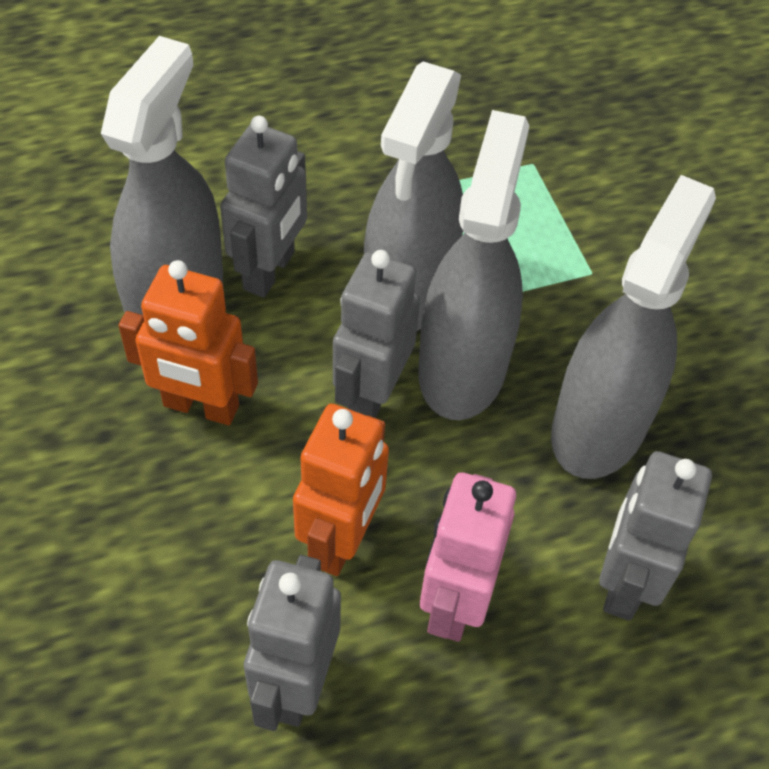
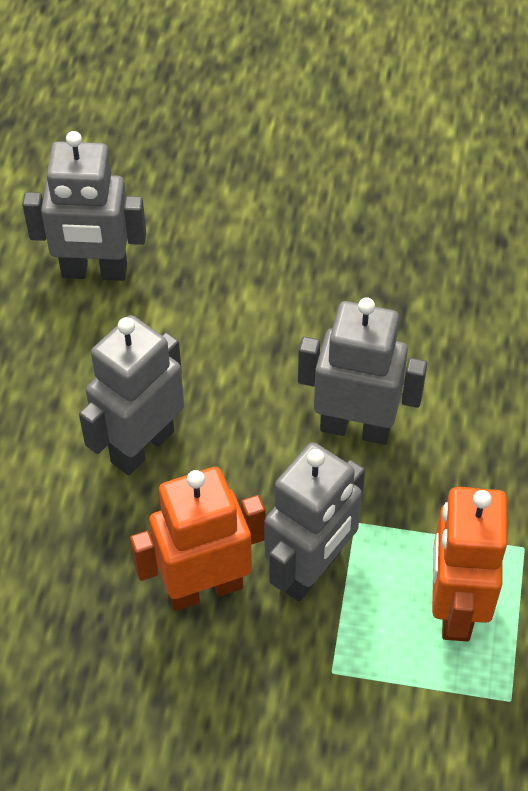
grey spray bottle: [101,36,223,315] [364,61,463,331] [418,110,529,420] [551,175,716,479] = 4 -> none = 0
pink robot: [420,472,516,642] = 1 -> none = 0

